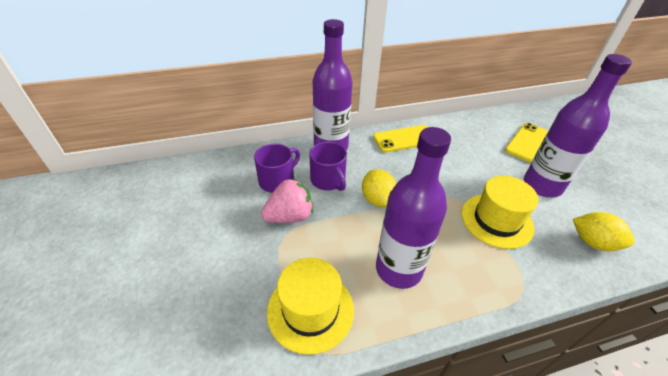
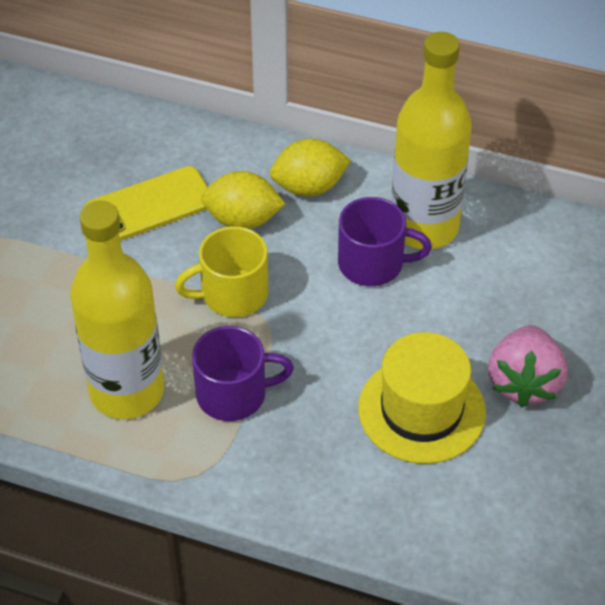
purple bottle: [313,19,353,151] [376,127,451,289] [524,54,632,197] = 3 -> none = 0
yellow bottle: none = 0 -> [70,201,164,419] [391,32,472,249] = 2
yellow hat: [267,258,354,355] [461,176,539,249] = 2 -> [358,332,486,464] = 1
yellow mug: none = 0 -> [175,226,268,317] = 1
yellow phone: [373,125,428,152] [505,123,548,163] = 2 -> [84,166,208,241] = 1

